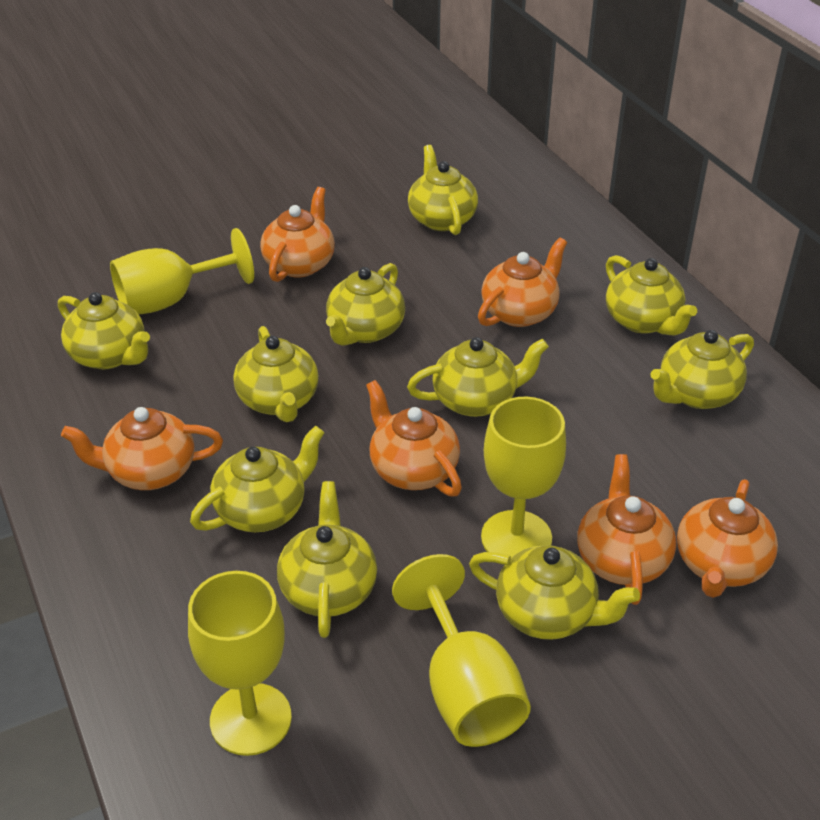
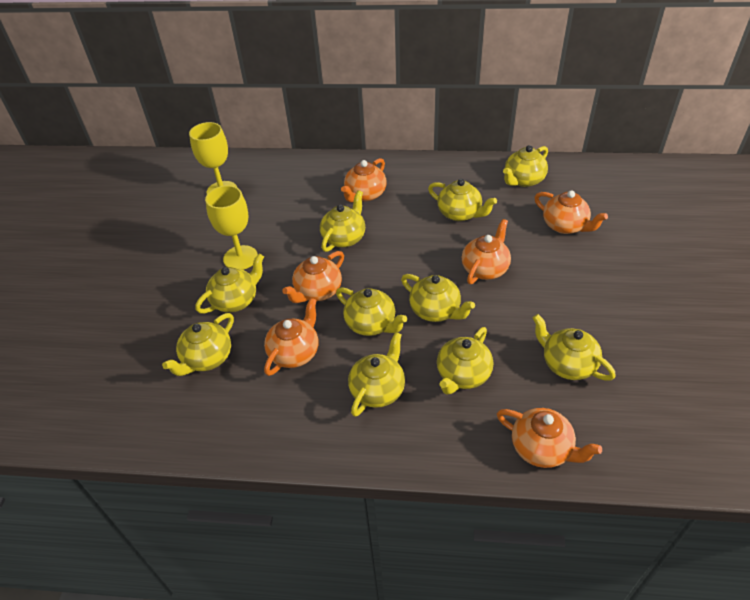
yellow goblet: [110,228,254,315] [188,571,292,756] [392,554,531,747] [481,397,566,557] = 4 -> [189,122,237,194] [205,185,258,270] = 2

